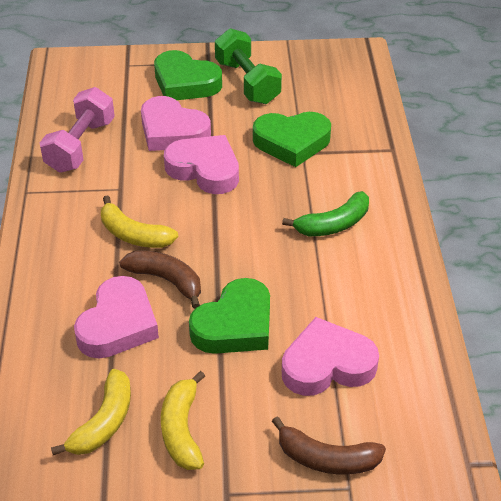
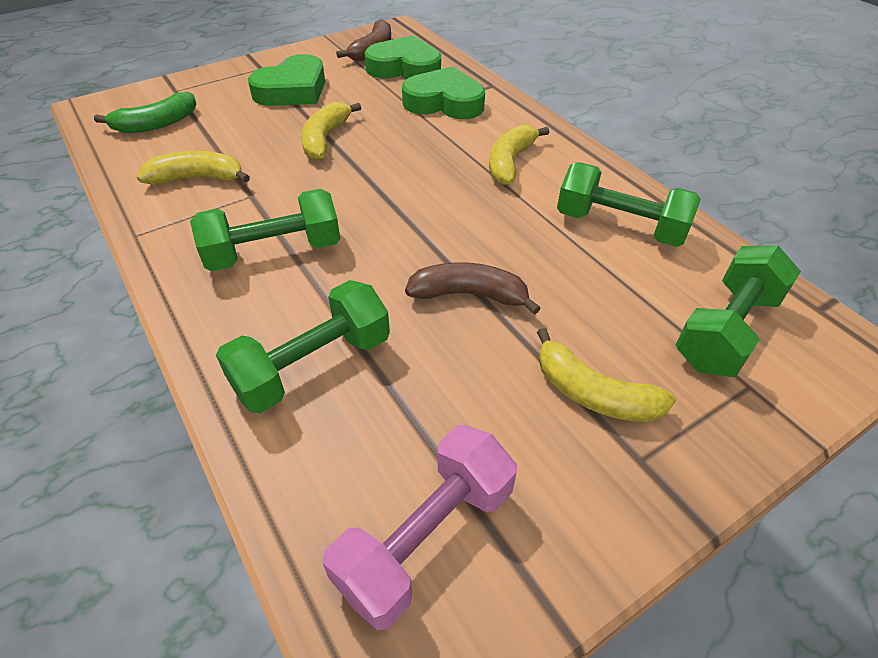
green dumbbell: [215,28,282,104] = 1 -> [190,189,340,271] [216,280,390,413] [557,162,701,247] [675,245,801,377] = 4
pink heart: [74,276,159,359] [141,96,211,151] [164,135,239,194] [282,317,379,396] = 4 -> none = 0
yellow banana: [51,369,131,455] [101,196,178,248] [161,371,205,470] = 3 -> [137,151,250,185] [301,102,361,160] [489,124,549,185] [537,328,676,422] = 4

